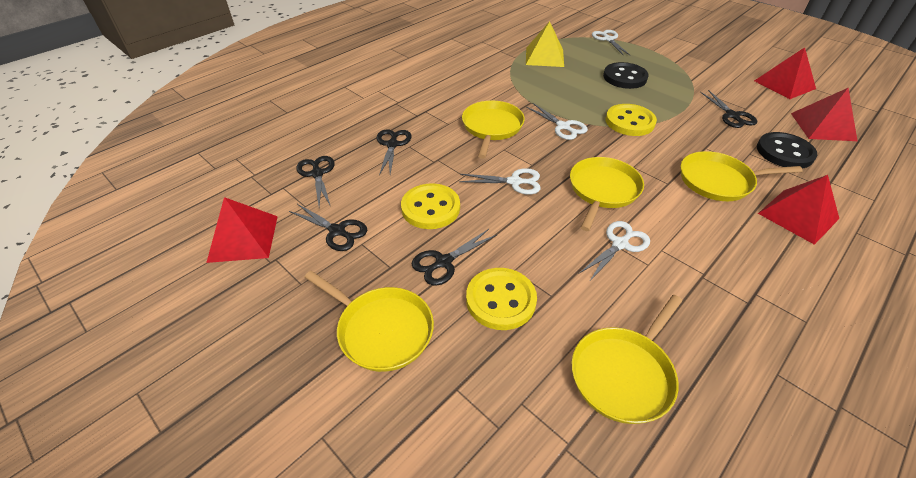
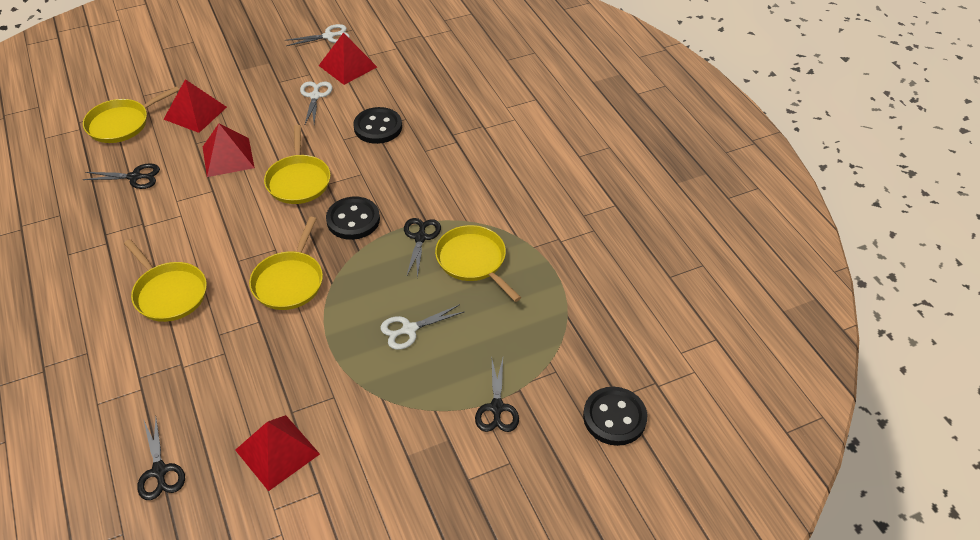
black button: [603,62,649,89] [757,132,817,168] = 2 -> [326,197,380,240] [353,107,402,144] [583,387,647,446] = 3
black scissors: [289,204,367,251] [296,156,334,207] [377,129,412,175] [412,229,497,286] [700,90,757,128] = 5 -> [82,163,160,189] [137,418,185,500] [404,218,441,278] [475,358,519,432] = 4
white scissors: [459,168,541,195] [526,103,588,140] [579,221,650,282] [592,30,630,56] = 4 -> [285,24,350,46] [300,82,332,124] [381,304,464,350] = 3
yellow button: [401,183,460,229] [466,268,537,330] [606,104,657,136] = 3 -> none = 0
yellow pyramid: [526,21,564,67] = 1 -> none = 0

